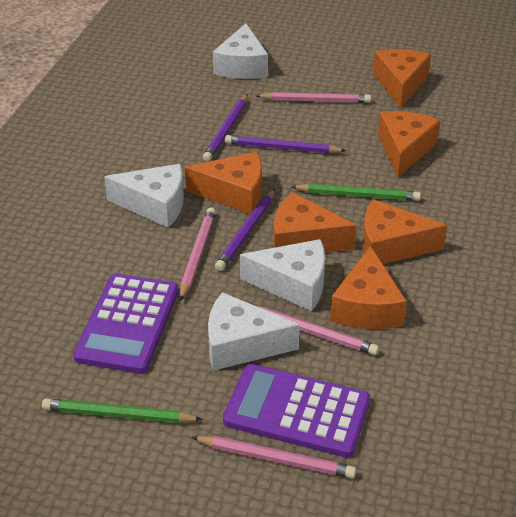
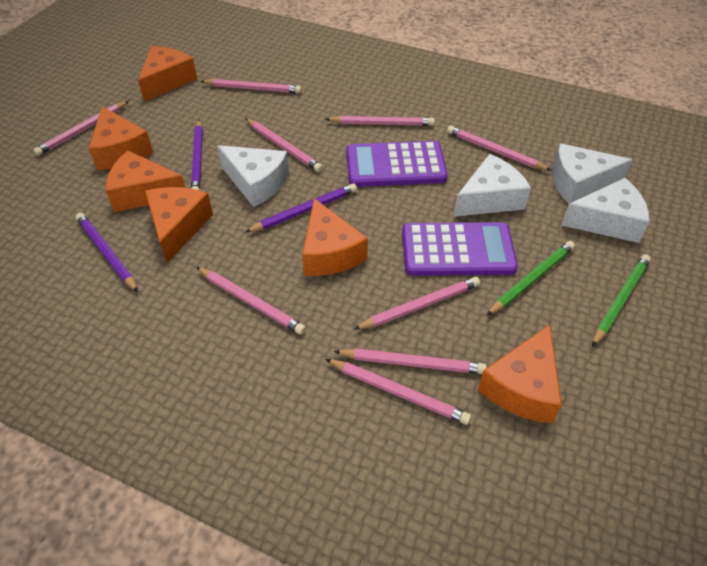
pink pencil: [180,207,216,301] [191,436,356,479] [254,305,379,355] [256,92,371,103] = 4 -> [33,101,129,156] [196,267,306,335] [200,79,302,93] [245,118,323,172] [325,116,435,126] [326,359,471,425] [334,348,487,374] [354,277,480,330] [447,126,552,171] = 9

